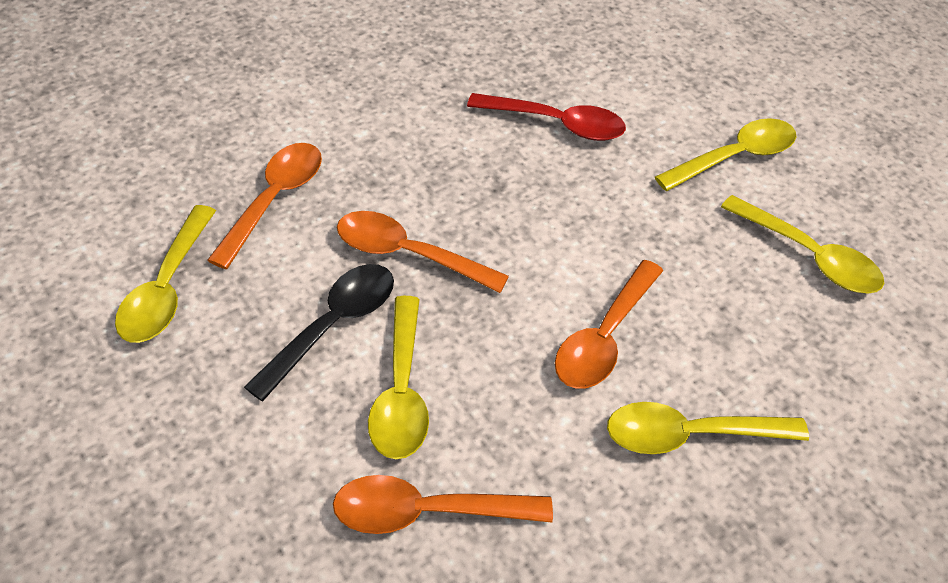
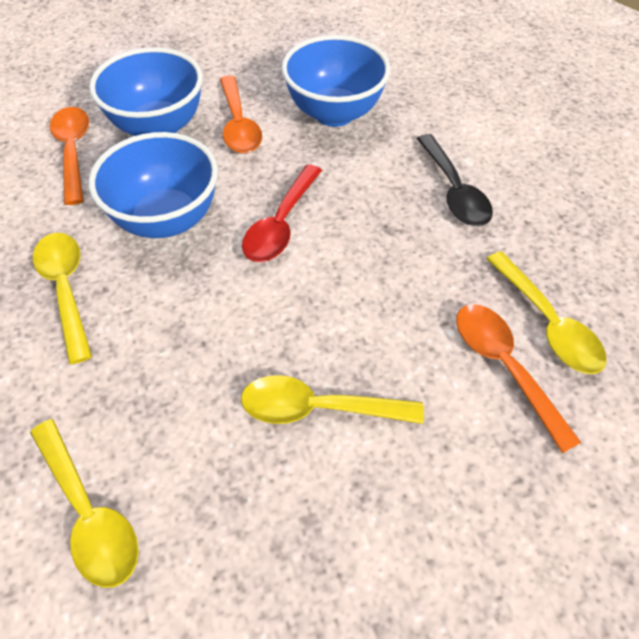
blue bowl: none = 0 -> [89,47,203,136] [89,132,218,238] [282,35,390,127] = 3
orange spoon: [207,143,322,269] [333,475,553,534] [337,211,509,293] [555,260,663,389] = 4 -> [50,107,89,205] [220,76,262,153] [456,304,582,453] = 3
yellow spoon: [115,205,216,343] [368,296,429,459] [607,402,809,454] [655,118,796,191] [721,195,884,293] = 5 -> [30,419,139,588] [33,233,92,364] [241,375,424,424] [486,251,607,374] = 4

